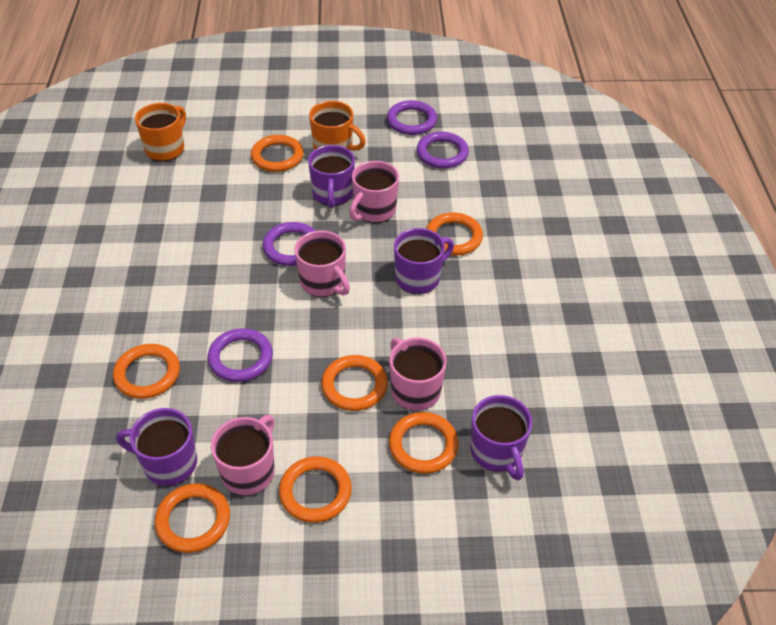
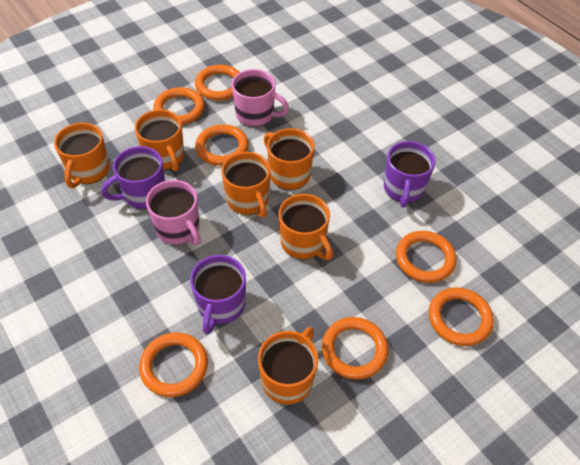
orange mug: [135,103,186,161] [309,101,366,151] = 2 -> [54,123,110,188] [135,109,184,171] [221,152,271,218] [258,327,318,405] [264,128,315,190] [278,194,333,260] = 6
pink mug: [211,415,275,495] [295,230,350,297] [349,161,399,223] [390,338,446,411] = 4 -> [146,180,201,245] [232,69,289,127] = 2
purple mug: [116,408,197,486] [308,145,355,208] [394,228,454,294] [470,395,532,481] = 4 -> [101,146,165,209] [190,255,246,335] [384,141,436,208] = 3
purple ring: [208,328,273,382] [262,222,316,266] [387,100,437,135] [417,132,469,169] = 4 -> none = 0

